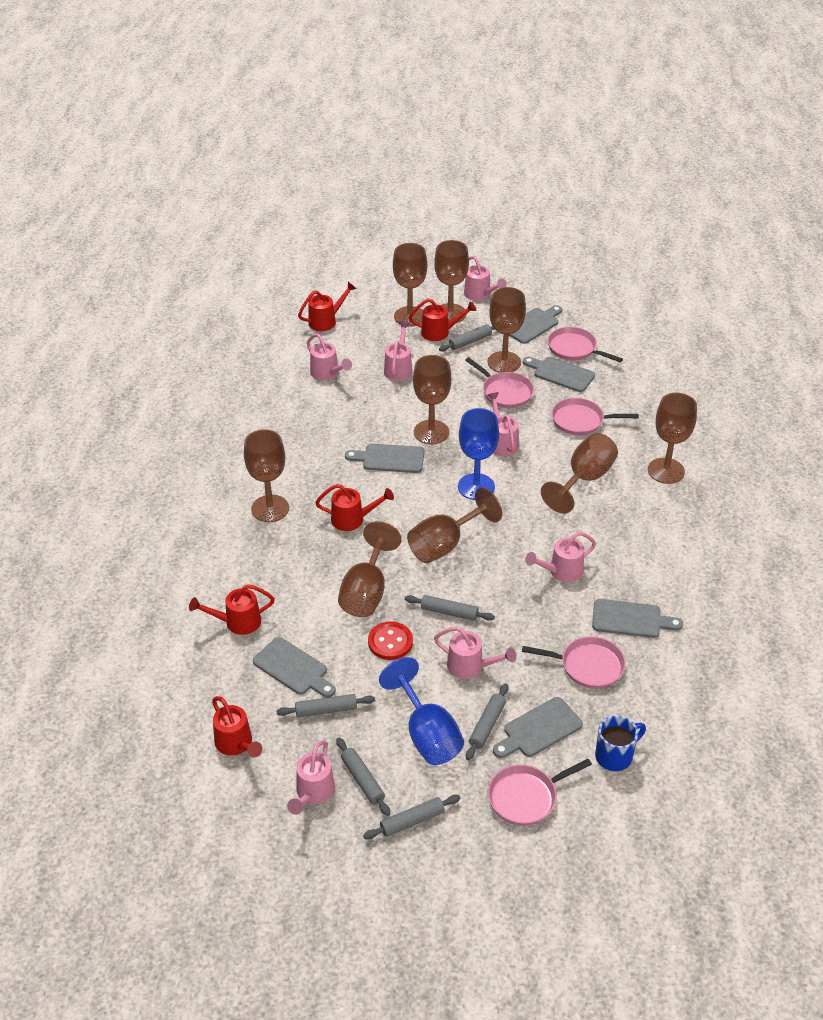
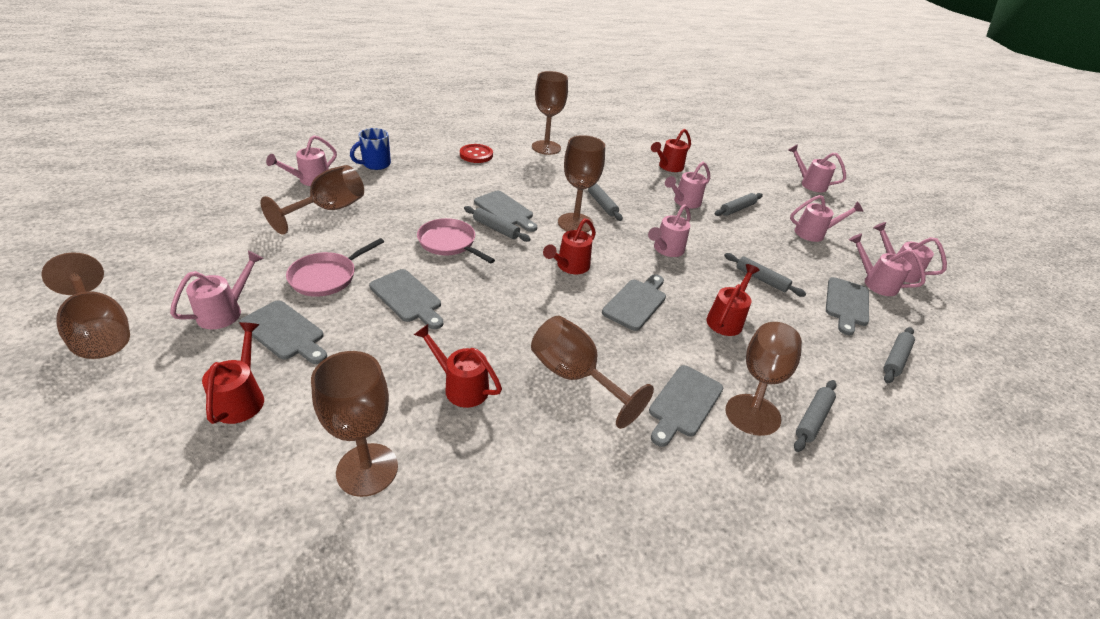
blue goblet: [379,657,464,765] [458,408,499,500] = 2 -> none = 0
brown goblet: [244,429,289,522] [338,521,401,617] [393,243,427,327] [407,487,502,563] [413,355,451,444] [434,240,469,323] [488,287,526,373] [541,433,618,514] [648,393,697,484] = 9 -> [41,252,130,359] [260,165,364,235] [311,351,398,497] [531,316,654,429] [532,71,568,155] [558,135,605,232] [725,322,802,436] = 7
pink pan: [465,357,534,408] [488,759,592,826] [522,636,626,689] [548,327,623,362] [551,398,639,435] = 5 -> [286,238,384,297] [417,218,495,264] = 2
pink watering can: [287,740,335,815] [306,334,352,381] [384,321,412,381] [434,627,517,679] [464,256,507,301] [487,392,519,456] [525,532,596,582] = 7 -> [170,251,264,329] [266,135,337,186] [648,204,691,257] [665,162,710,209] [788,144,846,192] [790,195,863,242] [849,234,926,296] [873,222,947,283] = 8

